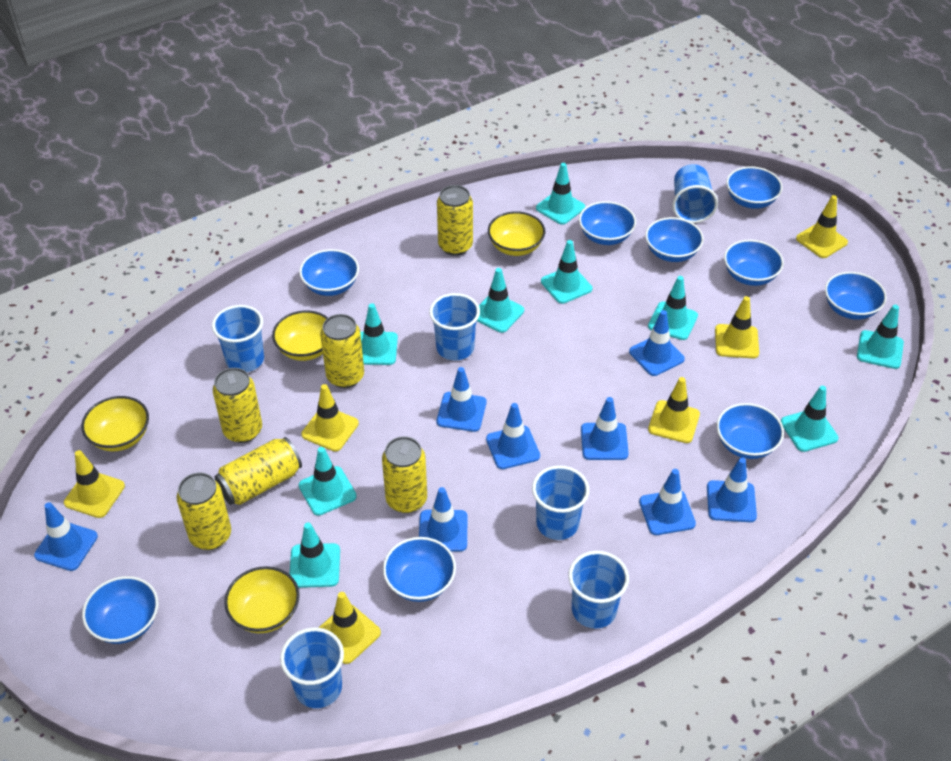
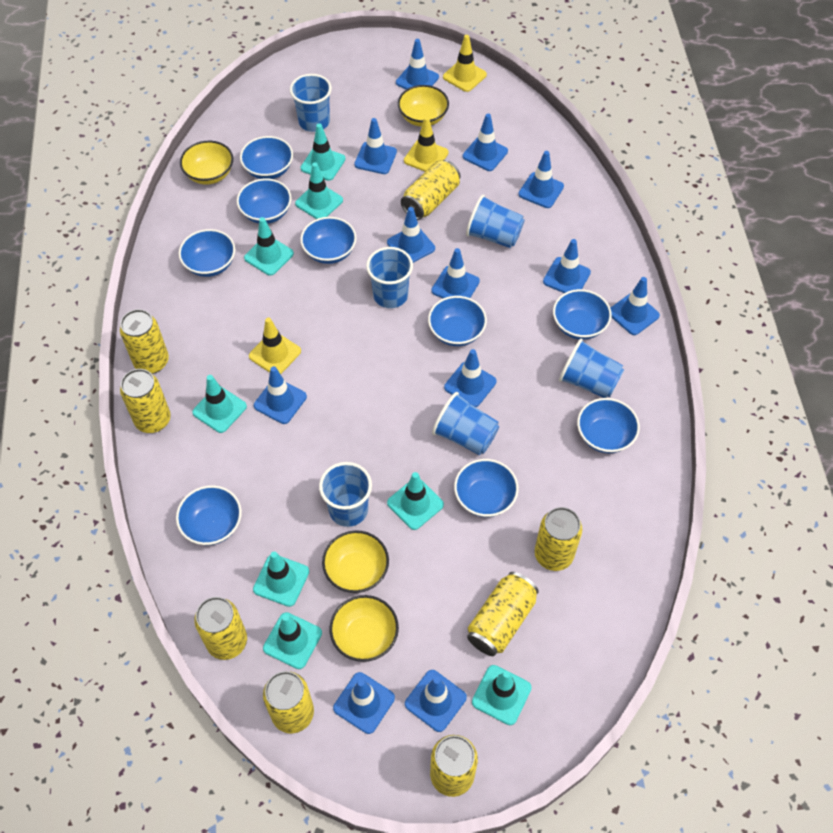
blue traffic cone: [34,502,98,571] [419,487,467,552] [437,367,486,432] [486,403,540,469] [581,397,629,460] [629,310,685,376] [639,469,696,535] [707,458,757,522] = 8 -> [254,366,307,424] [333,672,395,734] [354,118,397,174] [387,207,435,263] [396,39,439,89] [405,670,467,732] [431,248,480,298] [444,349,497,407] [463,114,508,171] [518,151,564,208] [543,239,591,293] [610,277,660,335] = 12
turquoise traffic cone: [289,522,340,588] [299,447,357,515] [360,303,398,365] [477,268,524,333] [536,163,585,225] [541,240,592,304] [648,276,698,340] [781,386,838,452] [857,305,904,369] = 9 -> [192,375,247,433] [244,217,294,276] [253,551,309,607] [263,612,322,669] [295,162,343,219] [301,123,346,181] [387,472,444,530] [472,665,532,725] = 8
yellow can: [177,472,231,550] [213,368,262,443] [215,437,302,505] [320,314,364,388] [382,436,427,513] [437,185,473,256] = 6 -> [120,309,169,374] [120,369,171,433] [194,597,247,660] [263,671,314,733] [401,160,461,220] [430,735,478,797] [467,572,539,656] [535,507,582,571] = 8
yellow traffic cone: [64,450,125,518] [301,384,359,451] [318,592,381,664] [648,377,700,443] [715,296,759,358] [796,195,848,258] = 6 -> [249,318,301,374] [404,116,449,172] [443,35,487,92] = 3

